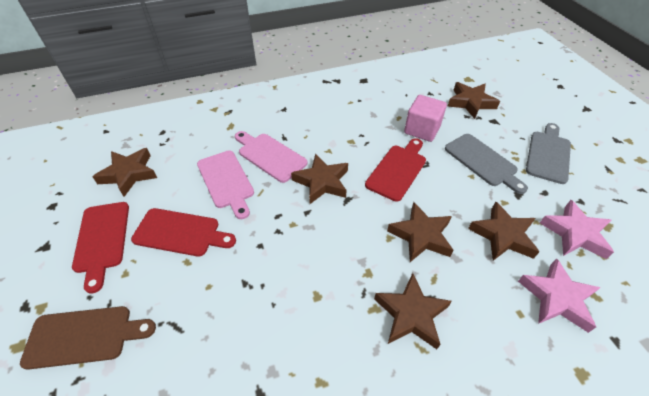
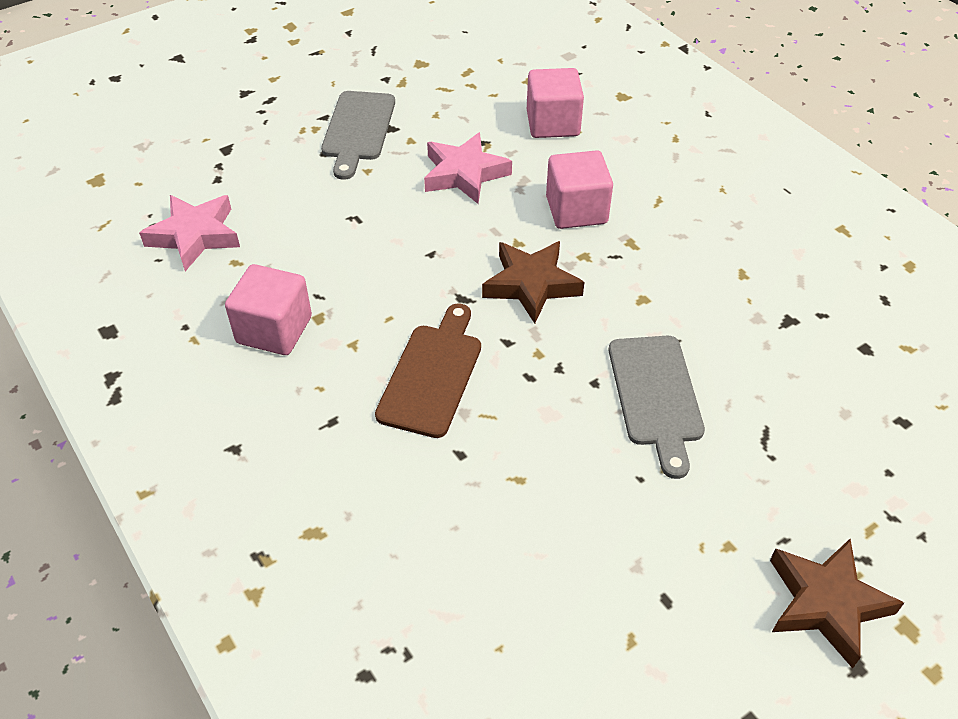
brown star: [92,148,157,197] [291,153,348,204] [374,273,452,349] [387,202,454,262] [448,82,500,119] [468,202,539,261] = 6 -> [482,241,584,323] [770,539,904,668] = 2
pink cube: [404,95,447,142] = 1 -> [225,264,312,355] [527,68,584,138] [546,150,613,229] = 3
pink cutting board: [197,150,254,219] [235,131,307,183] = 2 -> none = 0
red cutting board: [72,202,129,293] [131,208,236,257] [365,138,426,202] = 3 -> none = 0

